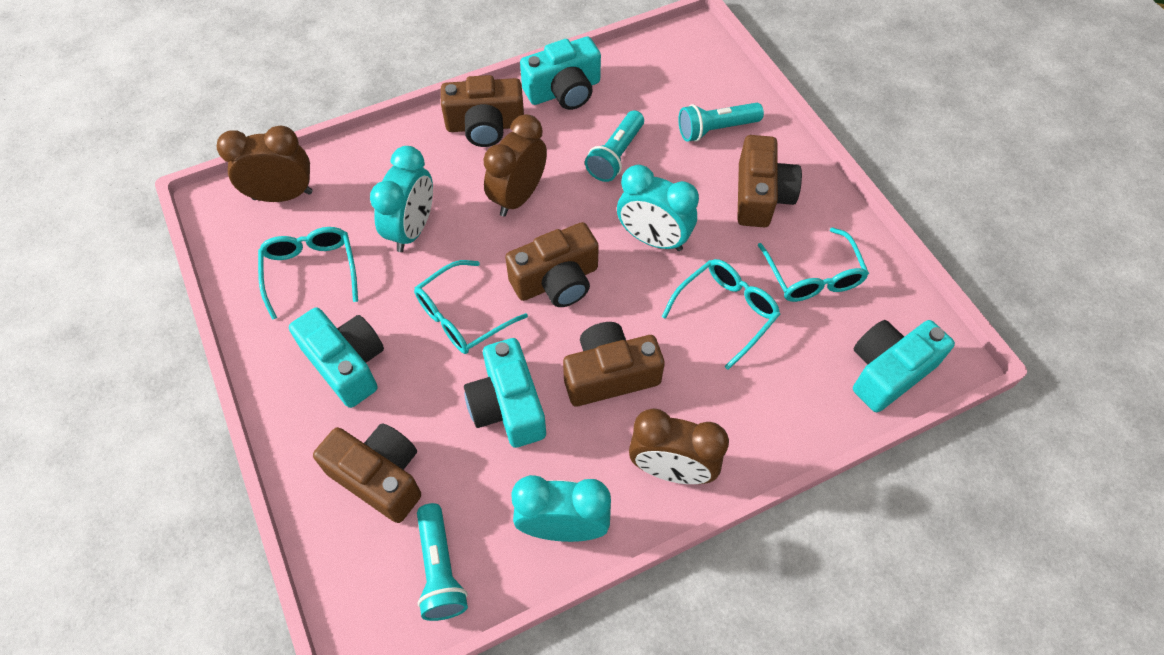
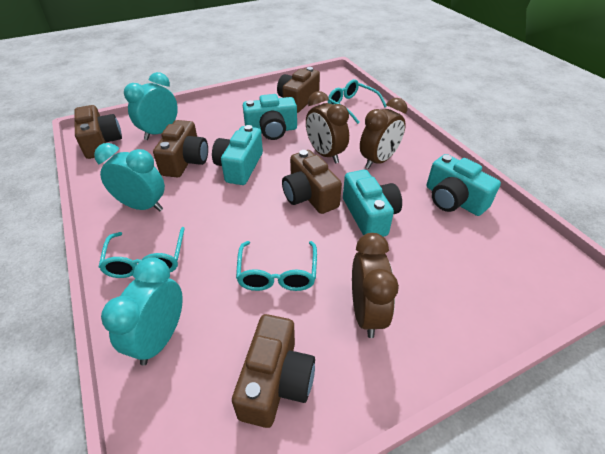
turquoise flashlight: [417,503,468,621] [585,110,644,182] [678,103,764,142] = 3 -> none = 0
turquoise glasses: [258,227,358,320] [414,260,528,354] [662,259,780,370] [757,227,869,302] = 4 -> [99,227,185,278] [236,241,317,291] [328,79,387,124] = 3

